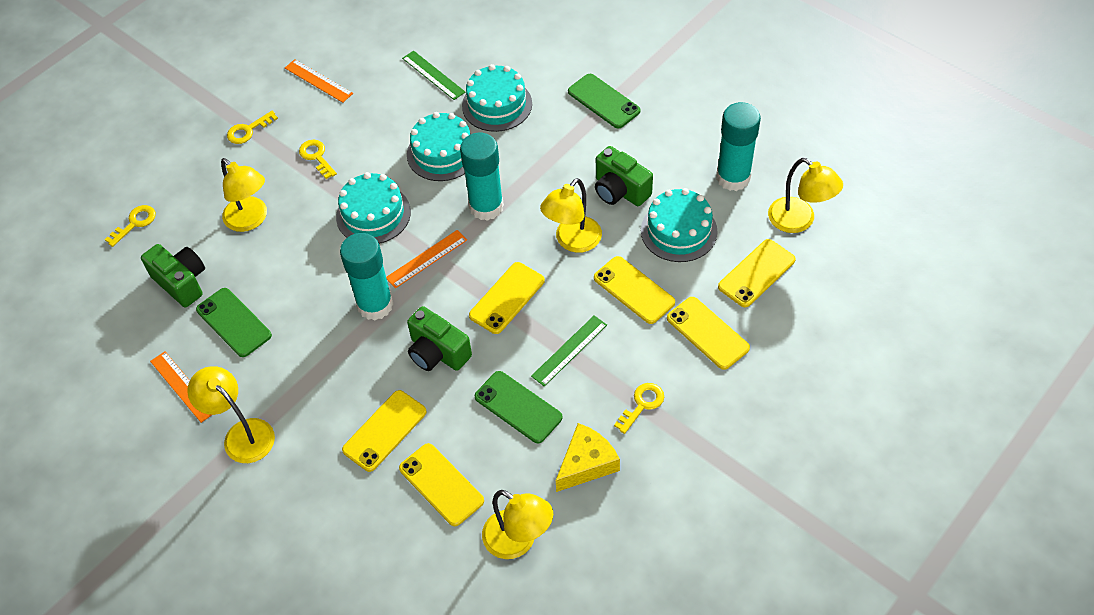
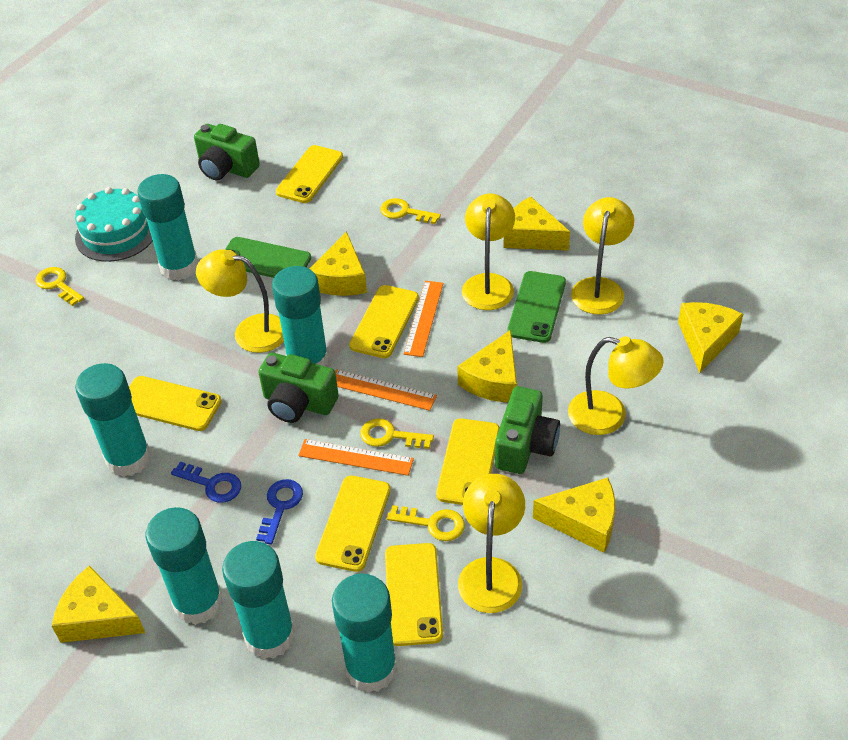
blue key: none = 0 -> [171,462,241,503] [256,479,303,544] = 2
green phone: [196,288,272,357] [475,371,562,443] [568,74,640,129] = 3 -> [225,237,311,278] [507,271,566,343] = 2
green ruler: [402,51,465,100] [531,315,607,387] = 2 -> none = 0
turquoise cake: [336,172,411,244] [407,112,471,181] [462,64,532,132] [641,188,718,262] = 4 -> [75,187,153,262] = 1
turquoise glue stick: [340,233,393,320] [460,133,504,221] [716,102,761,191] = 3 -> [75,363,151,477] [137,174,198,281] [145,507,223,625] [222,541,295,659] [272,266,329,366] [332,574,397,693] = 6
yellow cheese: [556,423,620,492] = 1 -> [52,565,145,643] [309,231,367,296] [457,330,517,402] [503,196,570,251] [533,478,615,553] [678,302,743,373] = 6

